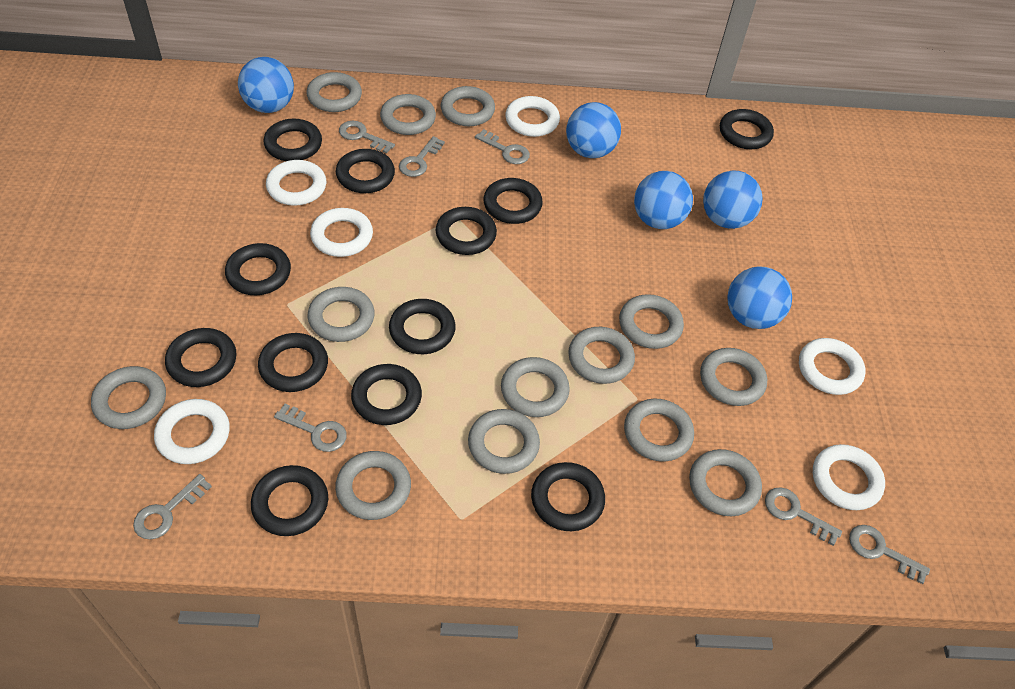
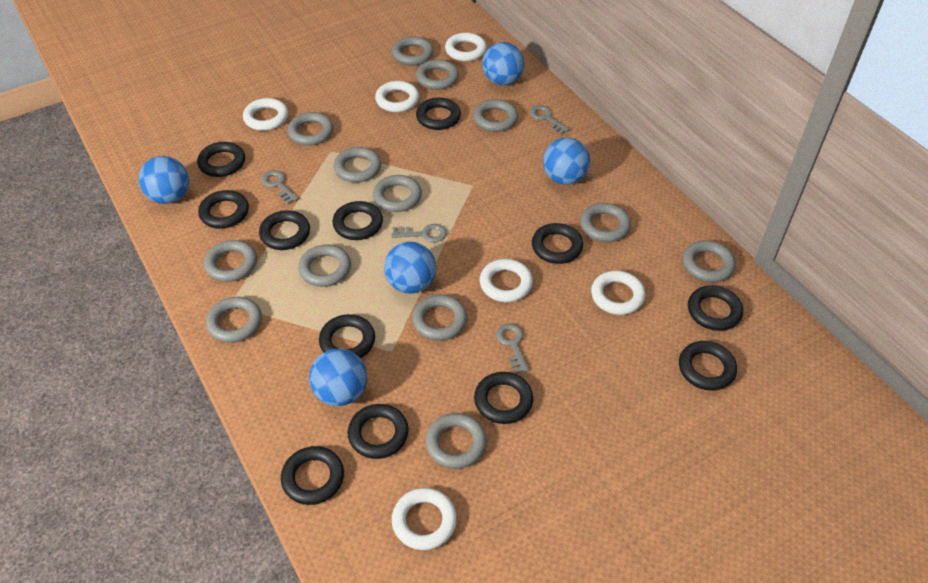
grey key: [133,474,212,539] [274,404,347,452] [339,121,395,153] [399,136,445,177] [475,129,530,164] [765,487,842,546] [849,525,930,584] = 7 -> [261,170,299,204] [392,224,447,242] [496,323,529,374] [530,105,570,135] = 4

